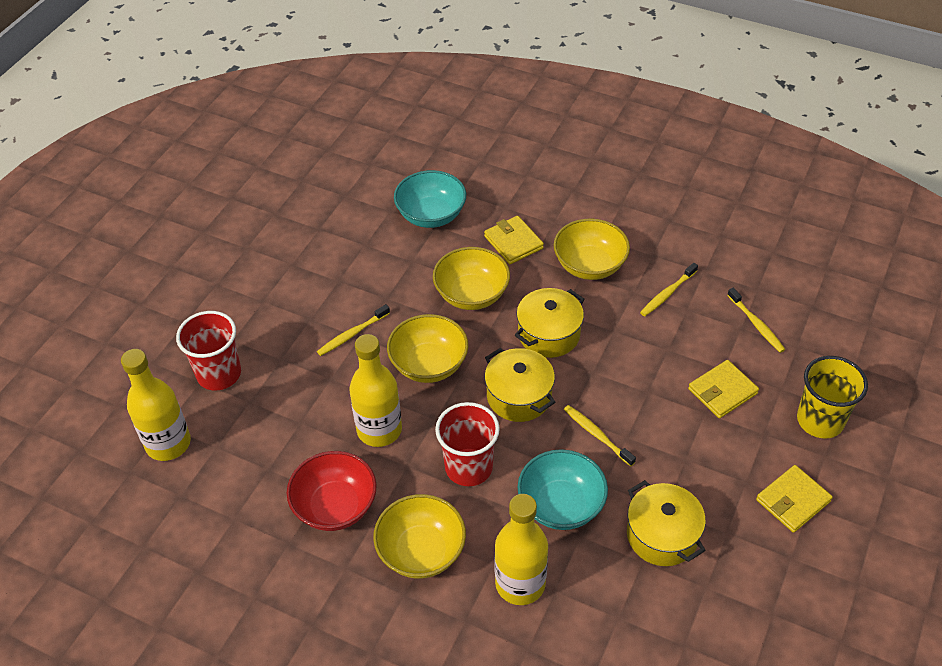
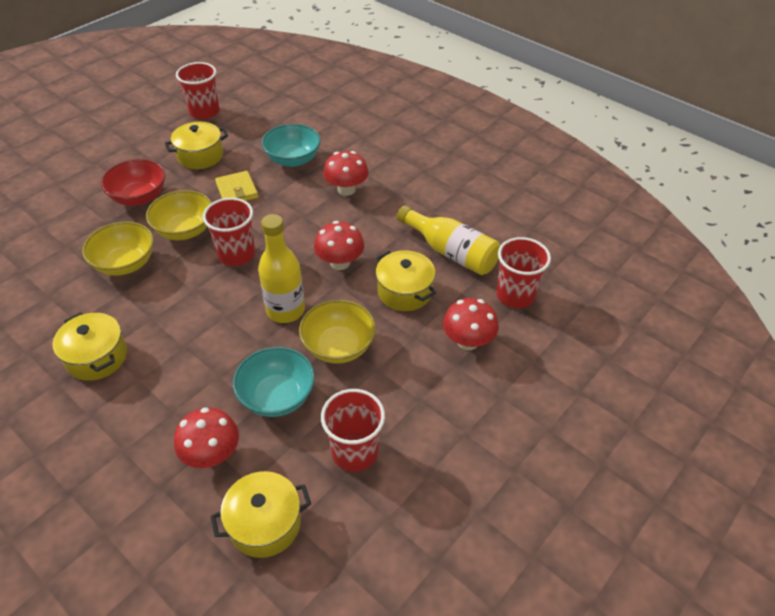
red cup: [176,311,241,390] [435,402,500,486] = 2 -> [176,62,219,119] [203,198,255,266] [321,389,385,472] [496,237,551,308] = 4
red mushroom: none = 0 -> [174,407,239,468] [314,221,364,270] [323,151,369,196] [443,298,498,350] = 4
yellow bottle: [121,349,191,461] [349,334,402,447] [495,494,548,605] = 3 -> [258,214,305,323] [397,205,500,275] = 2
yellow bowl: [373,494,466,579] [387,314,468,383] [433,247,510,310] [554,219,630,280] = 4 -> [82,222,154,276] [146,190,212,240] [299,300,376,364] = 3
yellow cup: [797,356,868,439] = 1 -> none = 0
yellow pot: [485,348,555,422] [515,288,585,358] [627,480,706,566] = 3 -> [53,312,127,381] [165,122,228,169] [210,471,311,558] [376,250,436,311] = 4
yellow toothbrush: [317,304,390,356] [564,405,636,466] [640,263,698,316] [727,288,785,353] = 4 -> none = 0
yellow wallet: [484,216,544,264] [688,360,759,418] [756,465,833,533] = 3 -> [215,171,258,201] = 1

